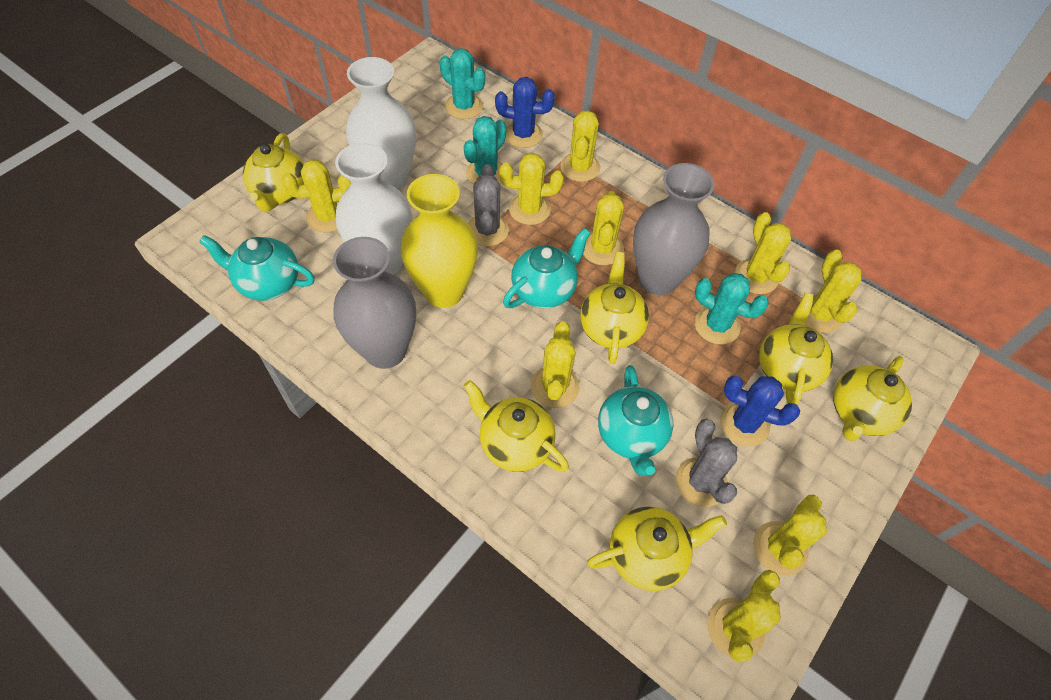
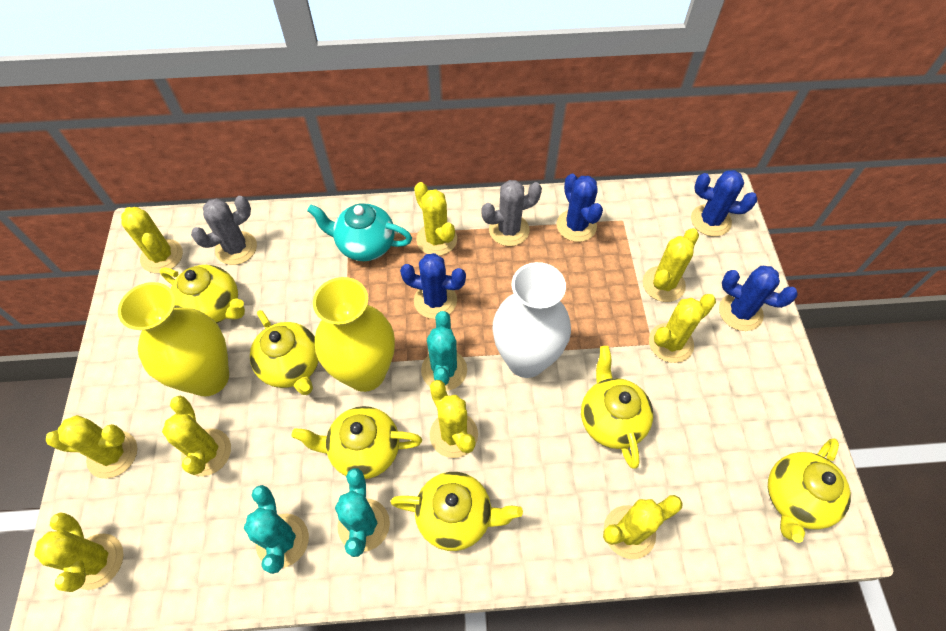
blue cactus: [495,77,555,148] [720,376,800,446] = 2 -> [400,253,466,319] [556,174,603,242] [691,170,757,237] [719,266,798,331] = 4
grey vase: [333,237,416,369] [633,163,715,295] = 2 -> none = 0
turquoise teapot: [199,235,315,301] [503,228,591,309] [598,365,673,476] = 3 -> [307,203,412,261] = 1
white vase: [335,143,412,275] [346,57,416,190] = 2 -> [492,262,571,378] = 1
yellow vase: [401,174,478,308] = 1 -> [118,282,229,396] [313,277,395,392] = 2

